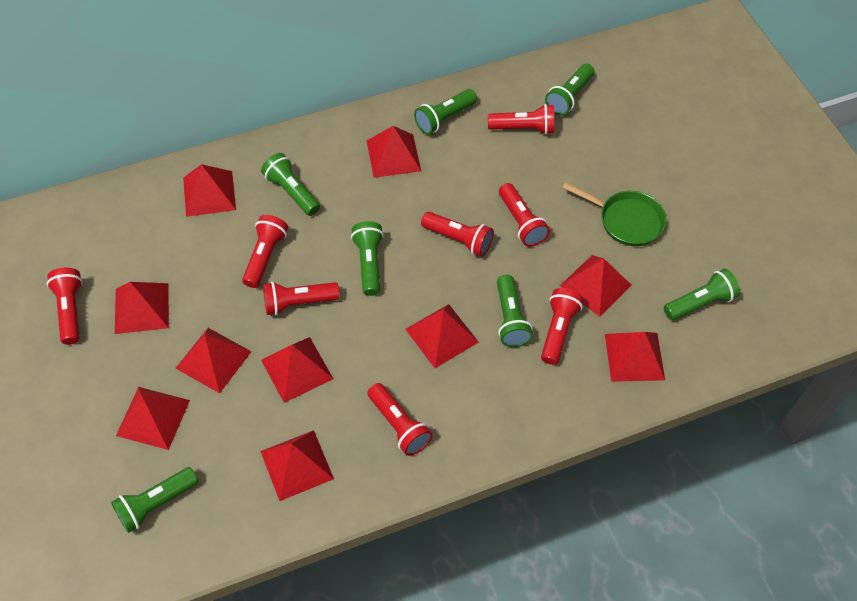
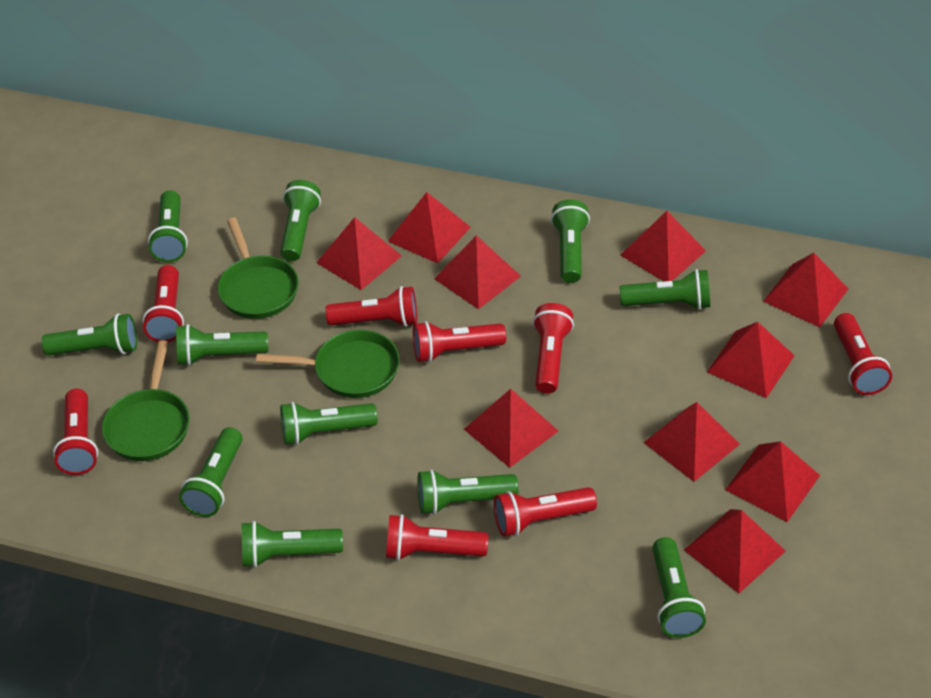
green flashlight: [111,467,199,533] [261,153,320,216] [351,221,384,296] [414,89,477,135] [497,275,533,347] [545,64,595,115] [664,269,740,320] = 7 -> [41,314,137,356] [148,190,188,262] [176,324,268,366] [179,427,243,517] [242,521,343,567] [280,180,321,261] [280,402,378,445] [417,469,519,515] [551,199,590,283] [620,269,710,310] [652,537,706,638] = 11
green pan: [563,182,666,246] = 1 -> [102,341,190,461] [218,218,299,319] [256,330,400,398] = 3

